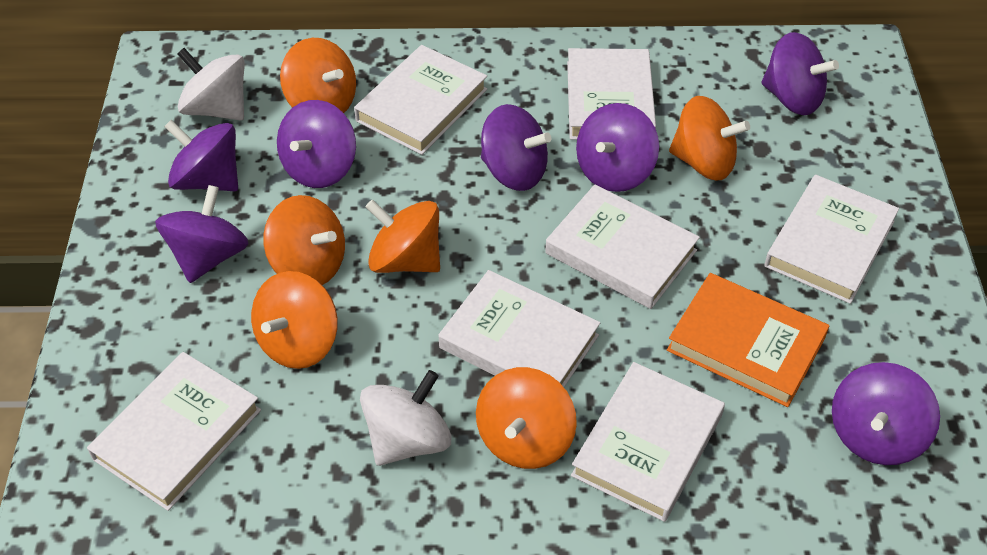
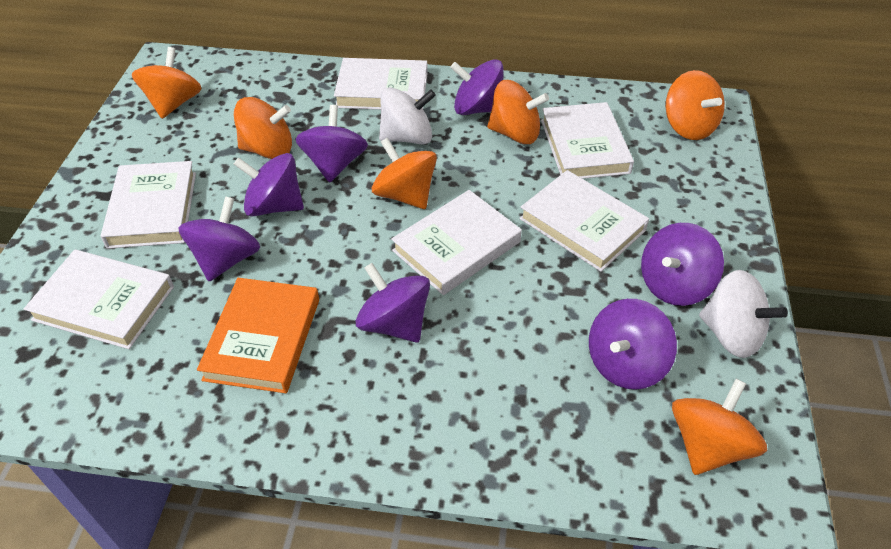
white book: [87,352,261,511] [354,45,487,155] [439,270,600,387] [545,185,700,309] [567,48,656,140] [571,362,725,522] [764,175,899,304] = 7 -> [24,250,174,349] [101,161,196,249] [334,58,428,110] [391,190,522,295] [519,170,649,272] [541,102,634,179] = 6

